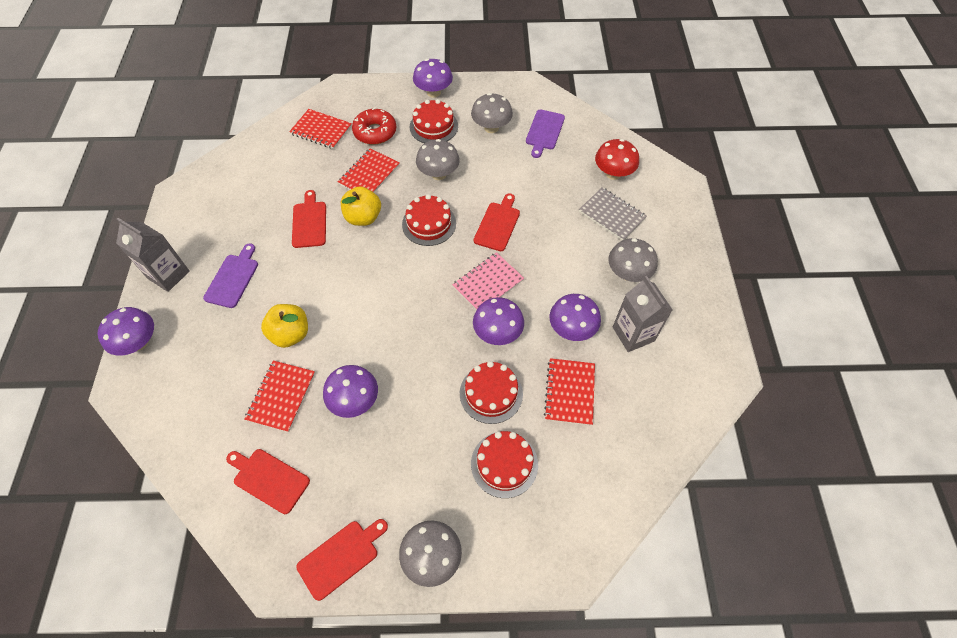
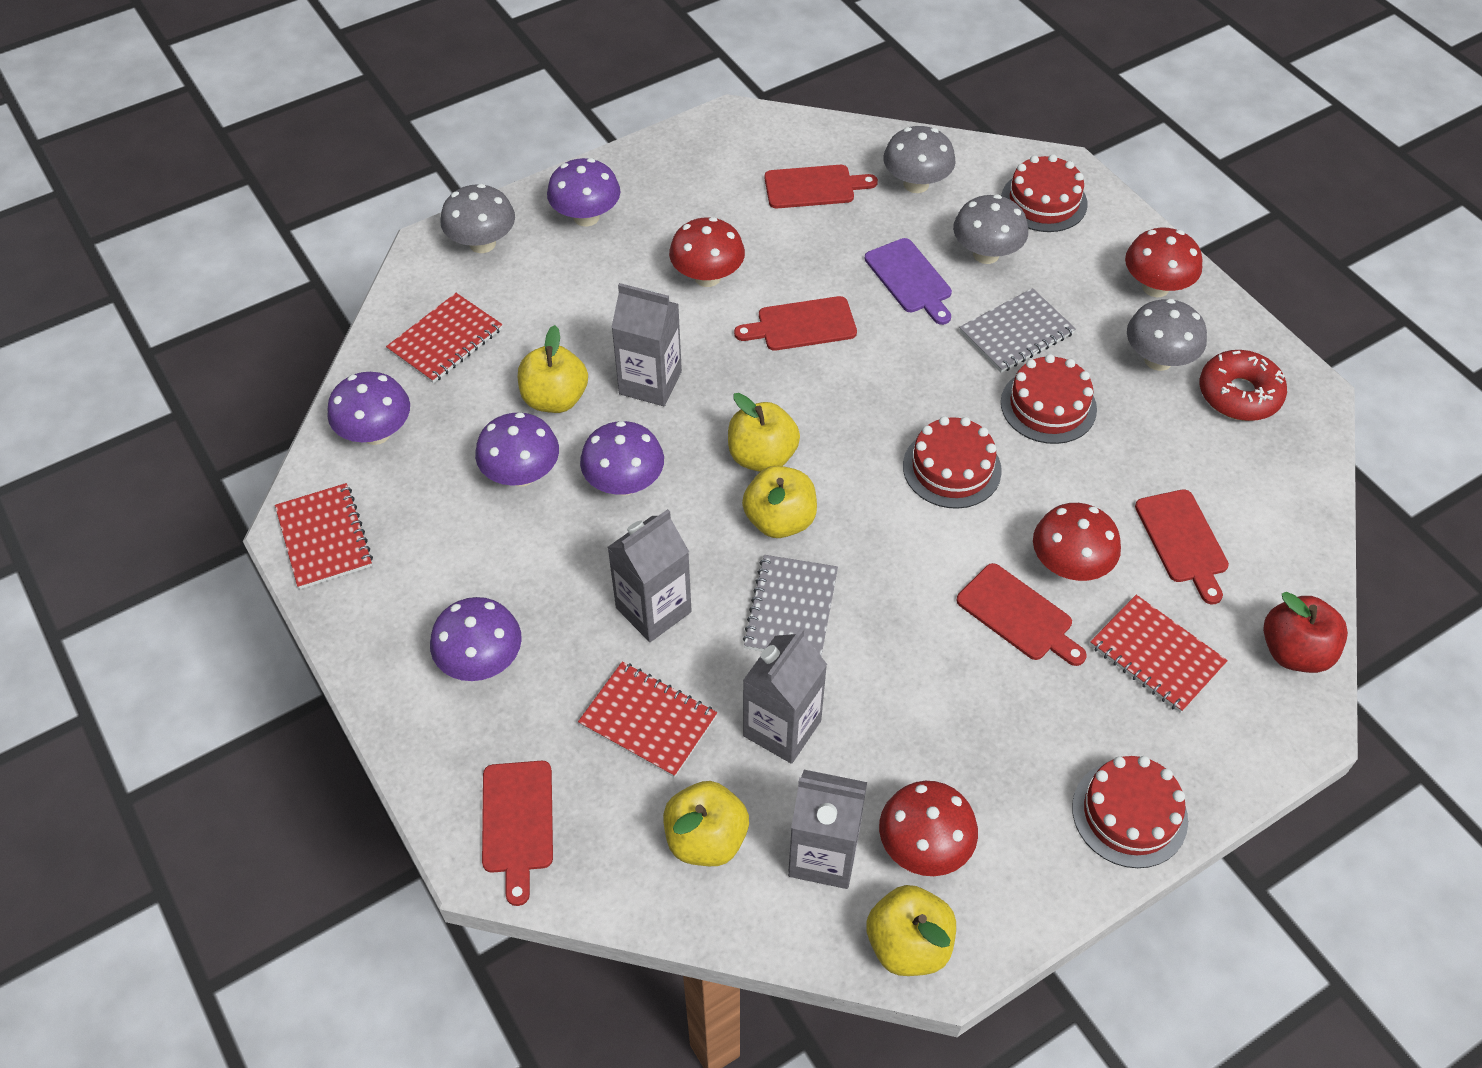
grey carton: [116,218,190,292] [613,276,672,352] = 2 -> [607,509,692,642] [611,283,682,406] [743,628,827,764] [788,770,867,889] = 4
grey notebook: [579,187,647,240] = 1 -> [743,555,838,656] [959,288,1076,373] = 2
pink notebook: [452,252,524,310] = 1 -> none = 0
purple cutting board: [203,244,258,308] [526,109,565,158] = 2 -> [864,238,952,325] = 1
red apple: none = 0 -> [1263,592,1348,673] = 1
red cutting board: [226,449,310,514] [292,190,326,248] [296,519,388,601] [474,193,520,251] = 4 -> [482,761,553,906] [734,296,857,351] [765,165,878,208] [957,563,1087,666] [1135,489,1229,604] = 5
red mushroom: [595,139,639,180] = 1 -> [669,217,745,287] [879,781,978,876] [1033,503,1121,581] [1125,228,1203,297] = 4
yellow apple: [261,304,308,348] [341,186,381,226] = 2 -> [518,325,588,413] [663,781,749,866] [728,393,800,472] [742,466,817,538] [867,885,956,976] = 5

